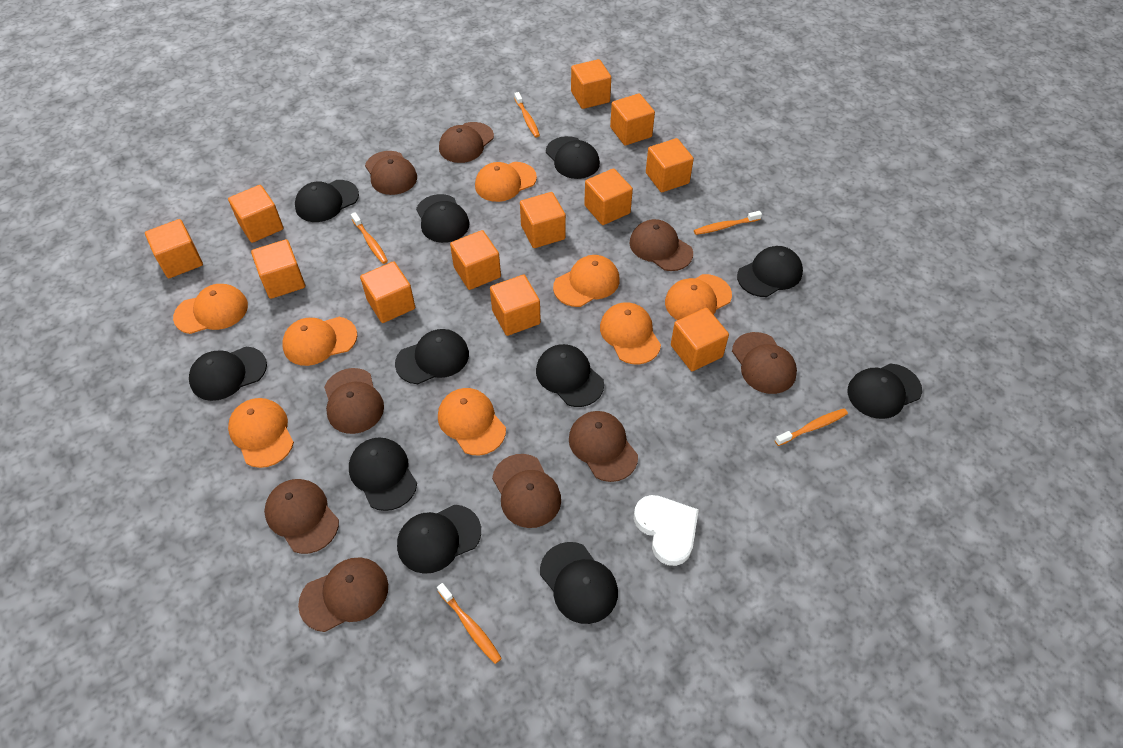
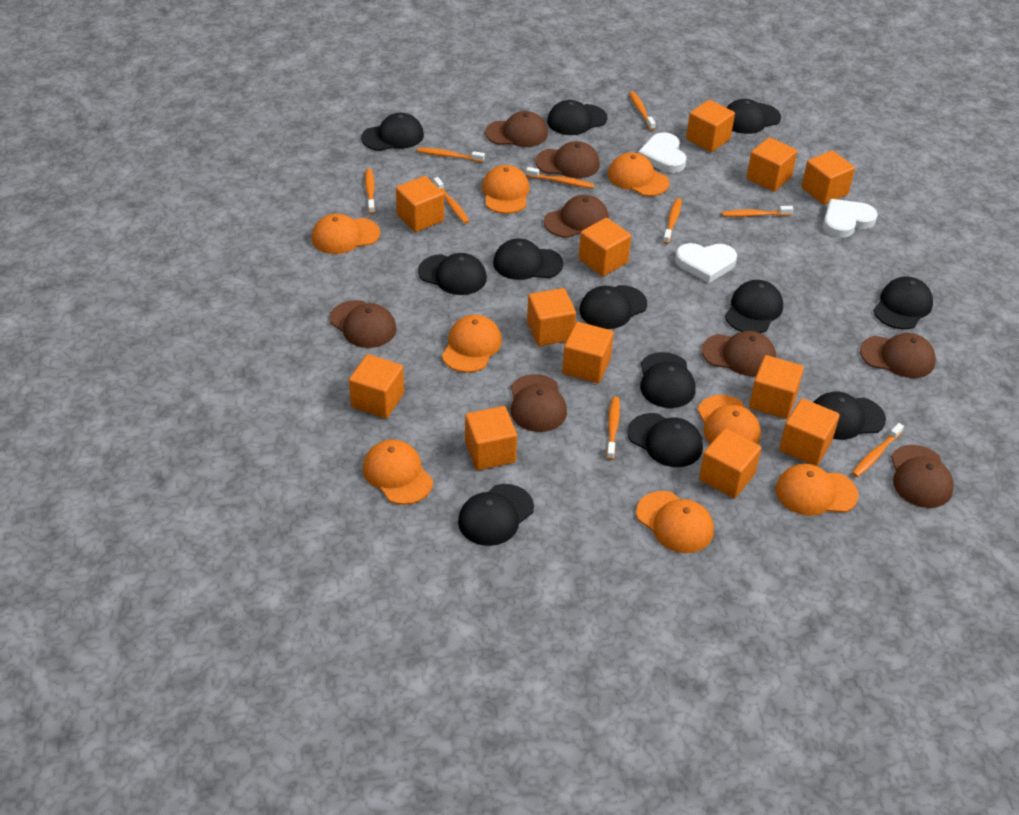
black cap: [189,347,267,401] [295,180,359,222] [349,437,417,511] [395,329,469,384] [397,505,481,574] [416,194,470,243] [536,344,604,407] [540,542,618,624] [546,136,600,179] [737,246,803,297] [848,363,922,419] = 11 -> [361,113,424,151] [418,253,487,295] [458,484,534,546] [493,238,563,280] [547,100,607,135] [579,285,647,329] [627,413,703,467] [640,352,696,408] [725,280,783,333] [726,99,781,134] [813,391,886,440] [873,277,933,329] = 12
brown cap: [264,479,339,554] [298,557,388,632] [324,368,384,434] [365,151,417,195] [439,122,494,163] [492,454,561,528] [569,411,638,482] [630,219,693,271] [732,332,797,394] = 9 -> [329,300,397,348] [485,111,548,147] [511,374,567,432] [535,141,600,178] [544,195,609,238] [702,331,776,376] [860,333,936,378] [891,445,954,508] = 8
orange toothbrush: [351,212,388,264] [437,583,502,664] [514,92,540,138] [694,211,762,235] [775,408,848,446] = 5 -> [365,168,375,214] [417,148,485,162] [434,177,469,224] [526,167,594,189] [606,397,620,460] [629,91,656,130] [663,198,682,244] [722,206,793,217] [852,423,904,477] = 9
white heart: [634,495,699,566] = 1 -> [638,132,686,173] [675,243,737,283] [823,199,878,238] = 3

